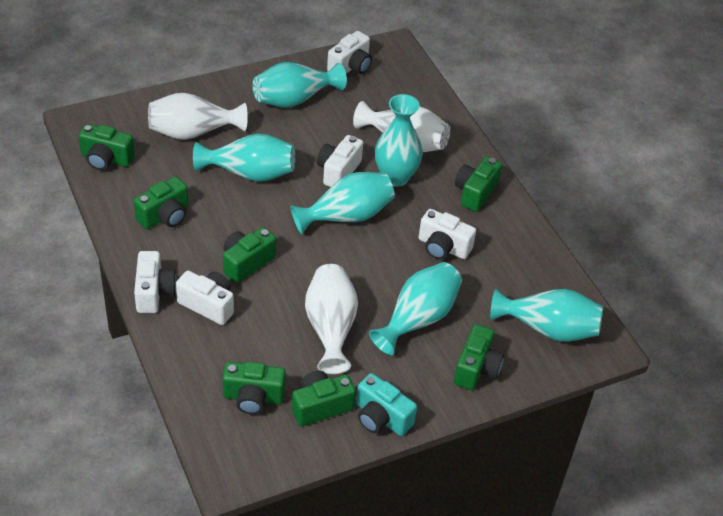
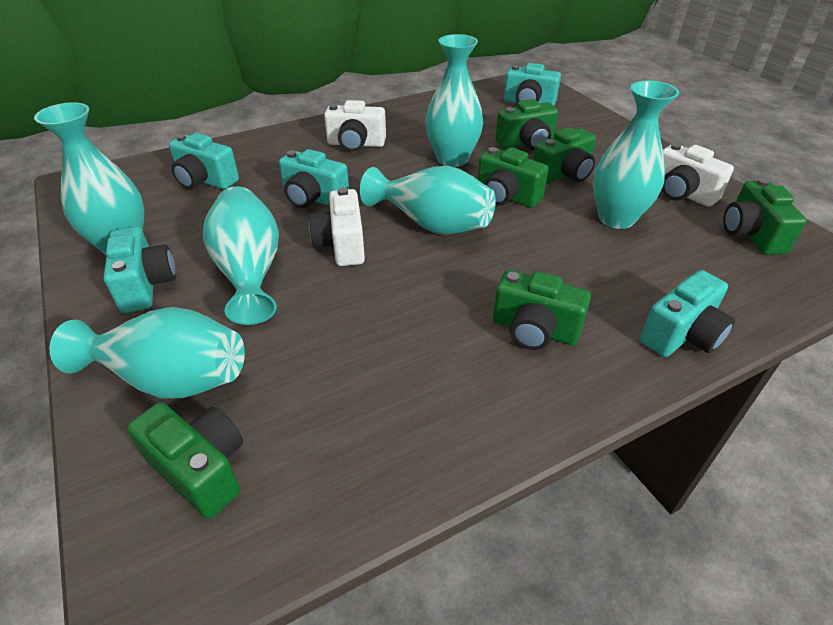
green camera: [79,124,135,170] [134,176,189,229] [222,362,286,415] [223,227,276,283] [292,370,356,426] [454,324,504,390] [455,157,502,212] = 7 -> [127,402,243,519] [478,147,549,208] [493,270,591,350] [495,99,559,151] [533,127,596,184] [723,178,807,255] = 6
turquoise camera: [356,373,417,436] = 1 -> [104,227,176,313] [169,133,239,189] [279,149,349,208] [504,63,561,106] [640,270,735,357] = 5
white camera: [134,251,177,313] [176,271,234,325] [317,135,363,187] [327,31,372,74] [418,209,476,260] = 5 -> [309,187,365,266] [324,100,386,152] [662,143,734,207] = 3
white vase: [148,93,248,140] [305,264,358,374] [353,101,450,152] = 3 -> none = 0

